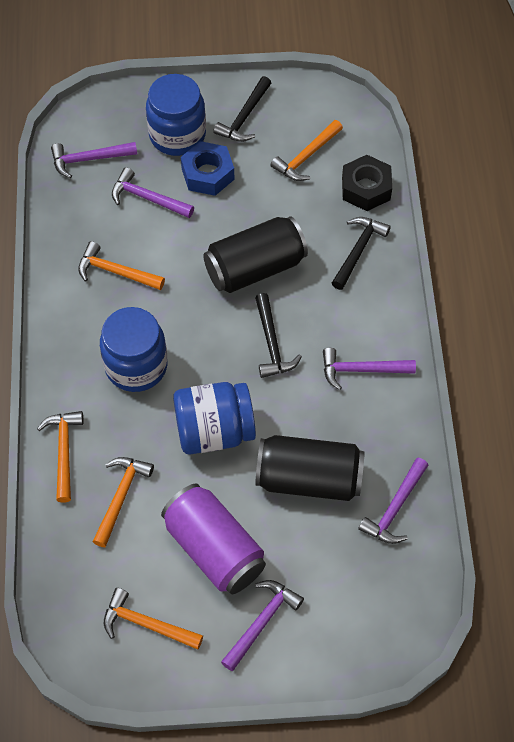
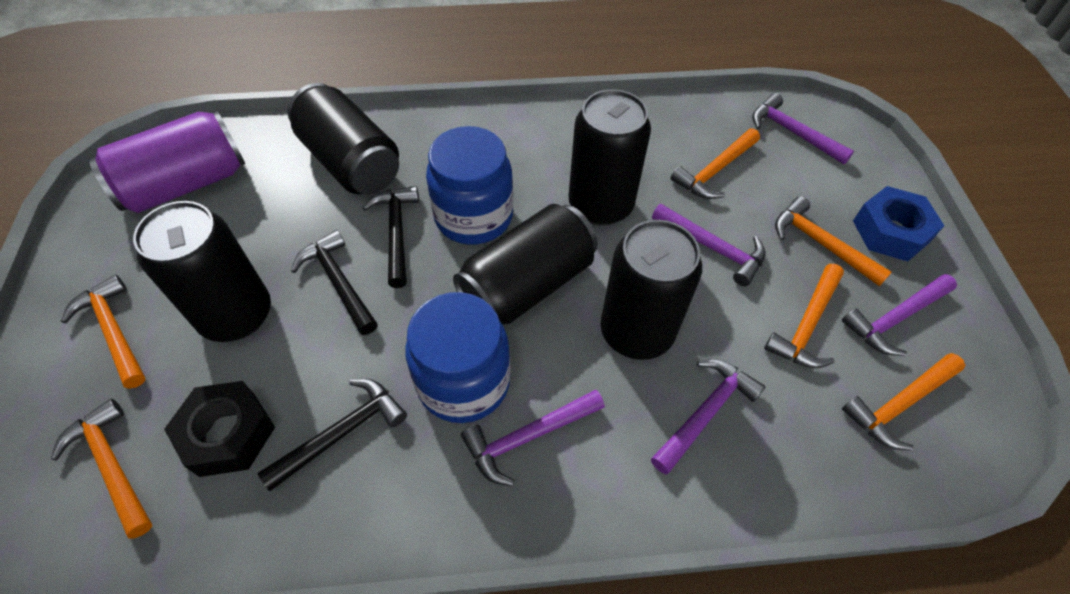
black can: [203,216,308,293] [255,435,365,501] = 2 -> [133,201,271,342] [288,83,399,195] [453,204,598,325] [569,89,651,226] [601,220,702,360] = 5
blue jar: [100,307,167,392] [146,74,206,156] [173,382,256,455] = 3 -> [405,292,511,423] [426,126,513,244] = 2
orange hammer: [37,411,83,503] [78,241,165,290] [92,457,154,547] [104,588,203,650] [271,120,343,181] = 5 -> [51,399,152,539] [61,275,146,389] [671,128,760,199] [764,264,844,368] [775,196,892,286] [842,353,966,451] = 6

